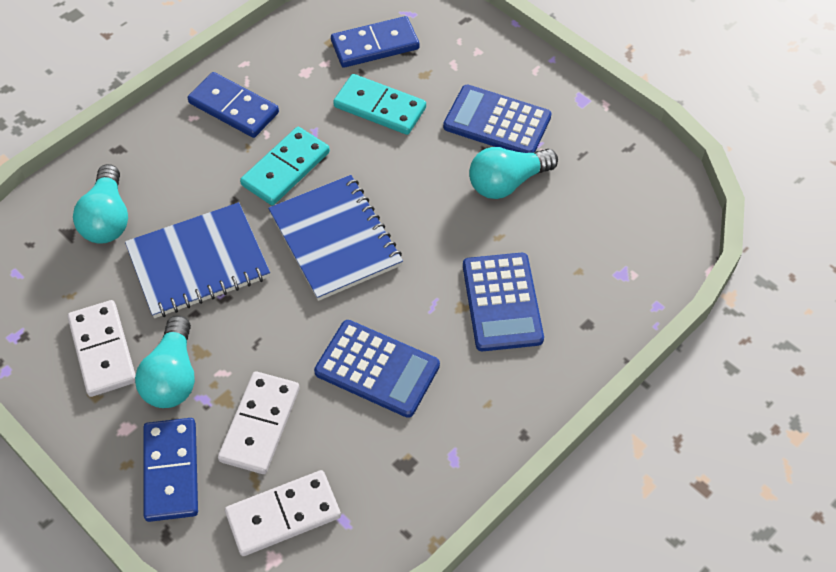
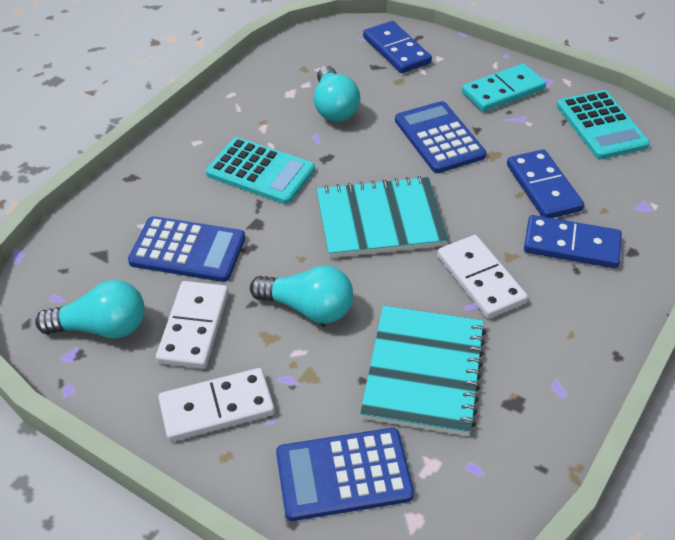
blue notebook: [125,202,270,318] [268,175,403,301] = 2 -> none = 0
turquoise calculator: none = 0 -> [206,137,315,204] [557,90,650,159] = 2
turquoise domino: [240,127,330,205] [333,74,426,135] = 2 -> [462,63,546,112] = 1
turquoise notebook: none = 0 -> [316,176,448,258] [360,306,486,436] = 2

